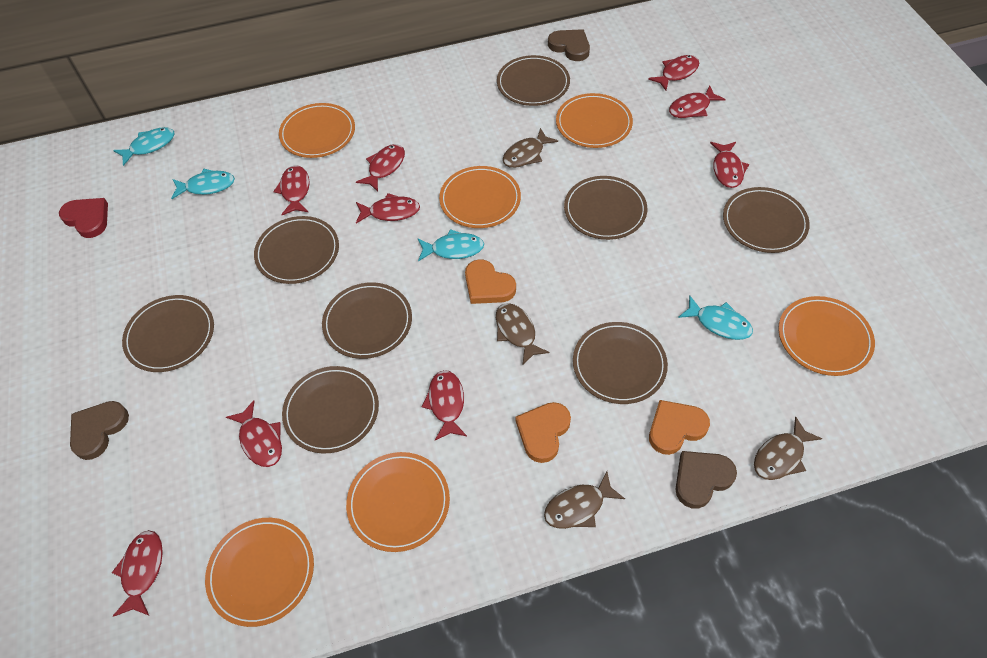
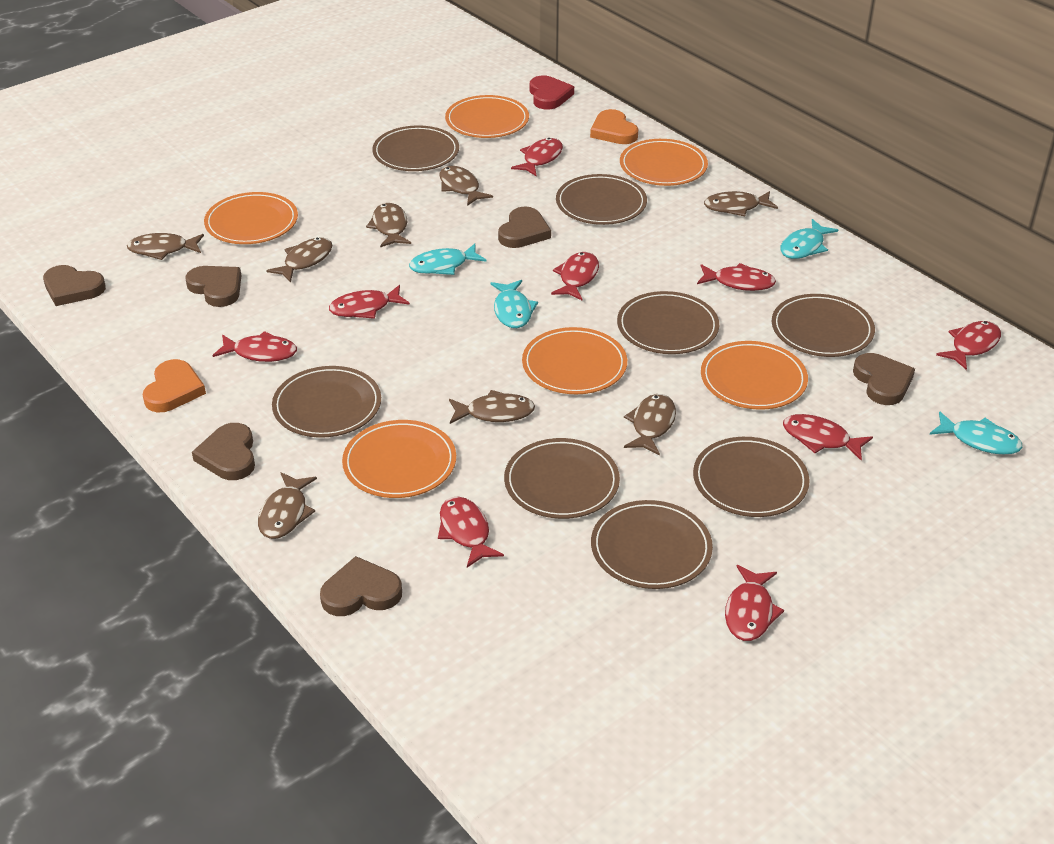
brown fish: [496,303,549,365] [503,128,558,168] [544,471,625,529] [754,417,822,480] = 4 -> [127,233,204,260] [258,472,317,539] [266,237,333,283] [366,203,411,247] [439,166,493,206] [449,390,535,424] [624,394,676,455] [704,191,778,216] = 8
brown heart: [70,401,129,460] [548,29,590,61] [676,451,737,509] = 3 -> [43,265,106,306] [186,266,241,307] [192,423,255,480] [320,556,402,616] [498,207,551,248] [853,353,915,405] = 6
orange heart: [465,259,516,304] [516,402,571,463] [649,400,710,455] = 3 -> [143,359,206,412] [590,109,638,144] = 2

